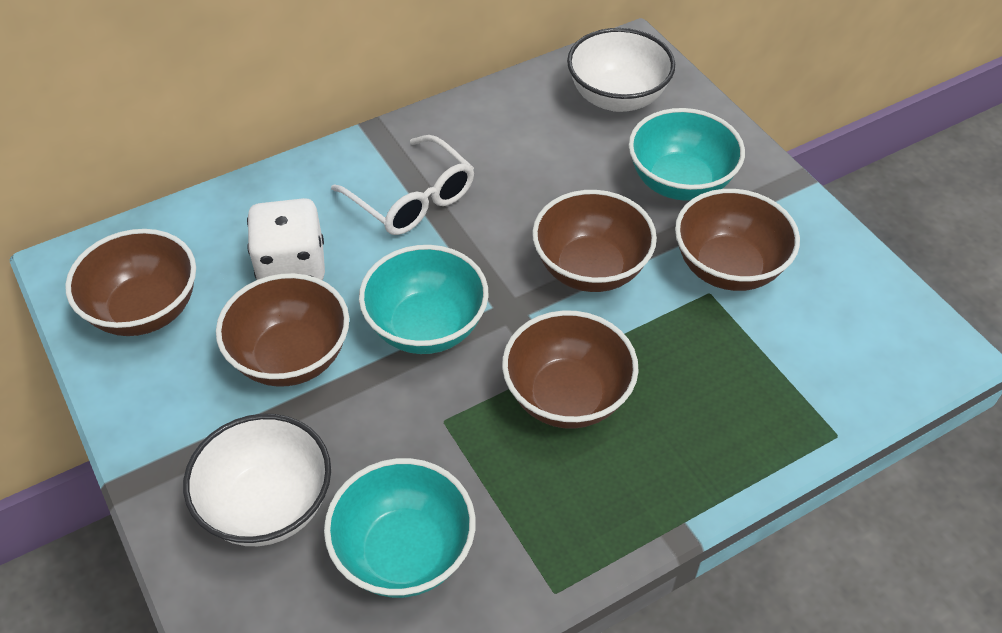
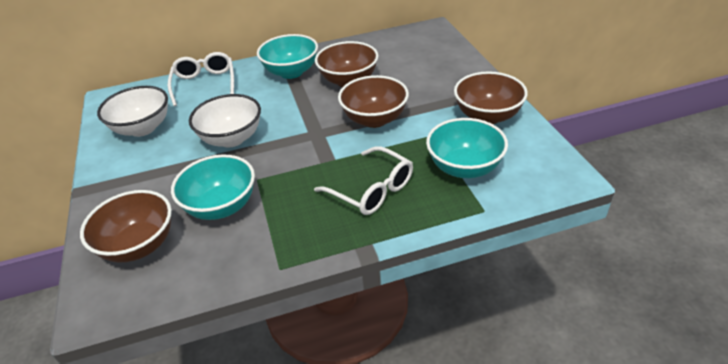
brown bowl: [65,229,196,336] [216,273,349,387] [502,310,639,429] [532,190,657,292] [675,189,800,291] = 5 -> [80,190,172,263] [315,41,379,87] [338,75,409,128] [454,71,528,124] = 4
white dice: [247,198,325,280] = 1 -> none = 0
white glasses: [331,135,474,235] = 1 -> [168,52,234,106] [314,146,413,215] = 2

